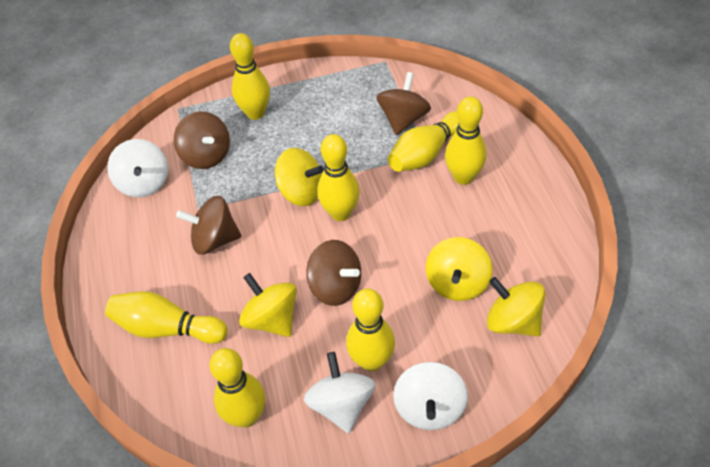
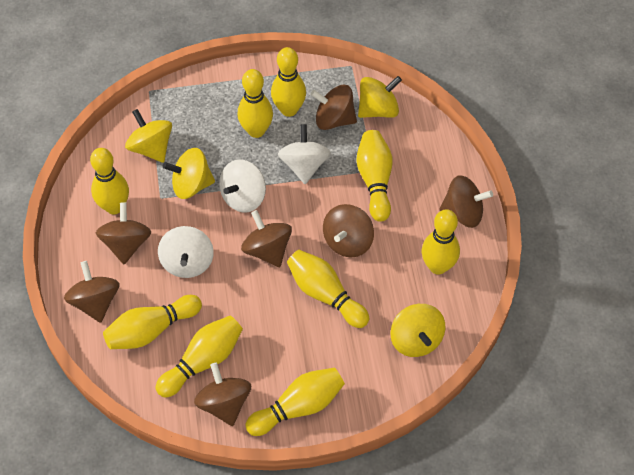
brown spinning top: [174,111,230,169] [176,196,242,255] [306,240,361,306] [376,72,431,135] = 4 -> [64,261,120,323] [96,202,151,264] [194,363,251,426] [241,210,292,267] [311,85,357,130] [323,204,374,258] [440,175,493,228] = 7
yellow bowling pin: [105,291,228,344] [210,348,265,428] [230,33,270,120] [317,134,360,221] [346,289,395,371] [388,111,459,172] [445,96,487,185] = 7 -> [90,148,129,214] [103,295,202,349] [156,316,243,398] [237,69,273,138] [245,367,345,436] [271,47,306,117] [287,250,369,328] [356,130,393,222] [422,209,460,275] = 9

